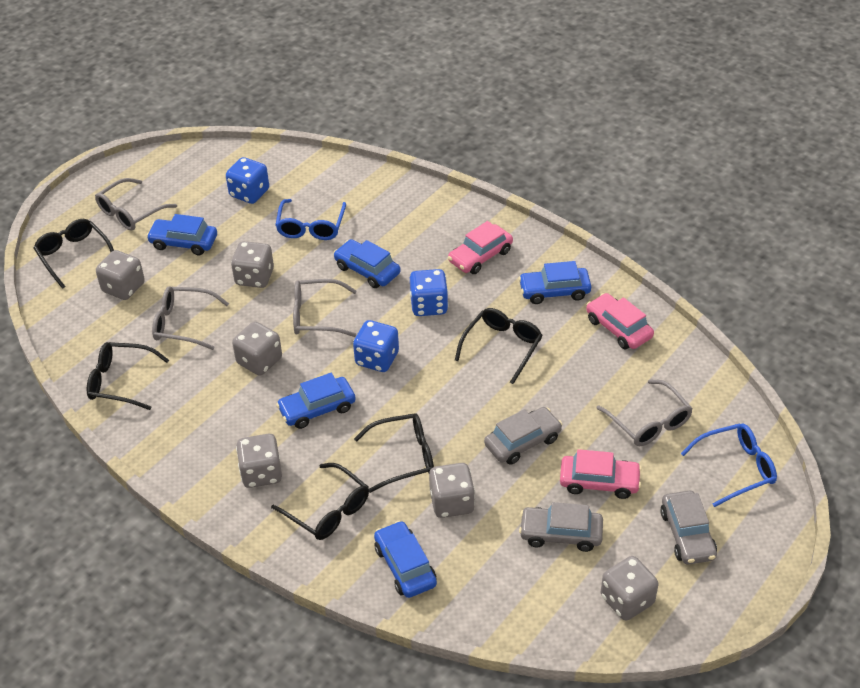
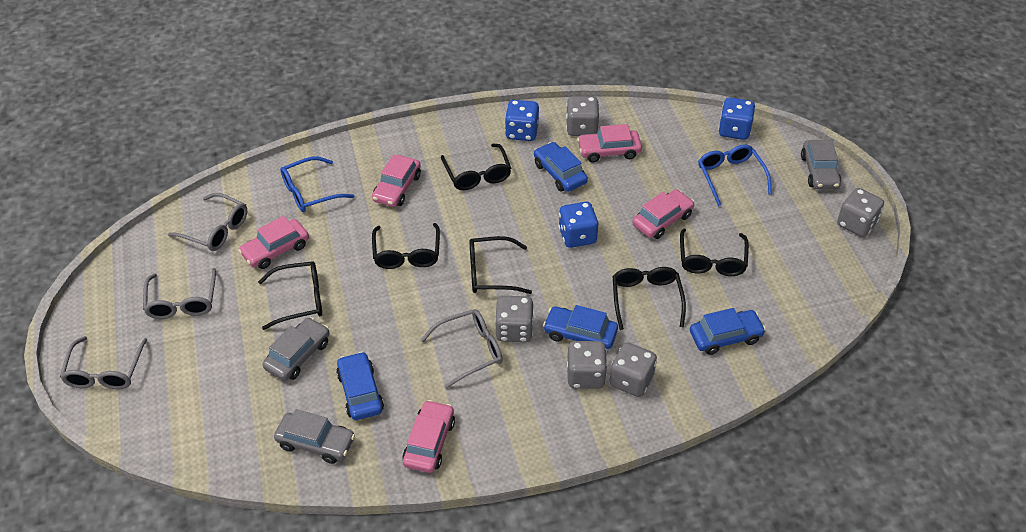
black glasses: [34,219,114,289] [87,342,169,410] [271,463,369,540] [354,414,434,493] [455,308,543,384] = 5 -> [258,261,322,330] [372,223,440,269] [441,143,511,190] [469,236,532,294] [613,267,686,330] [680,228,749,276] = 6
blue car: [146,214,217,255] [276,373,356,429] [333,239,400,288] [374,521,437,598] [518,261,591,304] = 5 -> [336,351,384,420] [534,142,588,192] [543,305,618,349] [690,308,766,355] = 4
grey dice: [96,250,145,300] [231,241,274,288] [232,322,282,376] [236,434,282,488] [429,463,475,518] [601,556,658,621] = 6 -> [495,296,534,342] [566,96,599,136] [567,341,607,389] [609,342,657,397] [837,188,884,237] = 5
pink car: [448,221,513,274] [560,449,642,499] [586,293,654,349] = 3 -> [238,216,309,269] [372,154,421,207] [402,400,455,473] [577,124,642,162] [632,189,694,239] = 5

